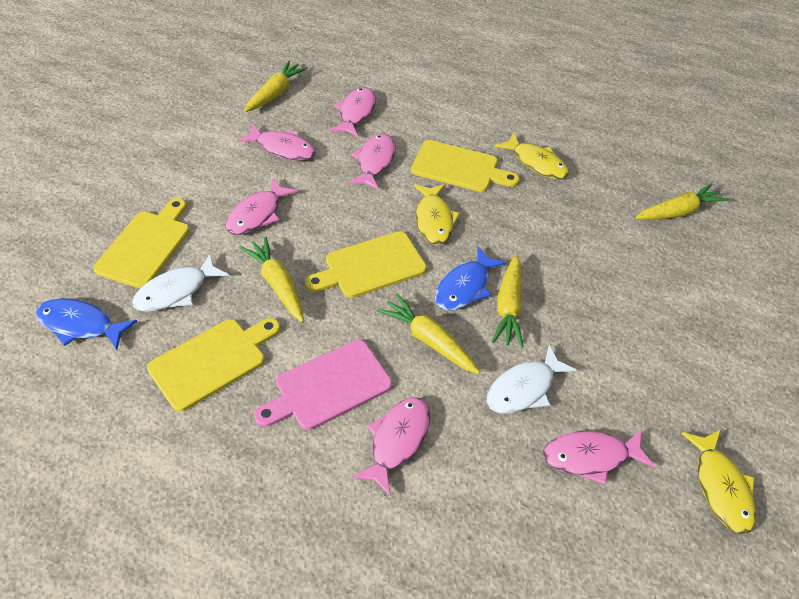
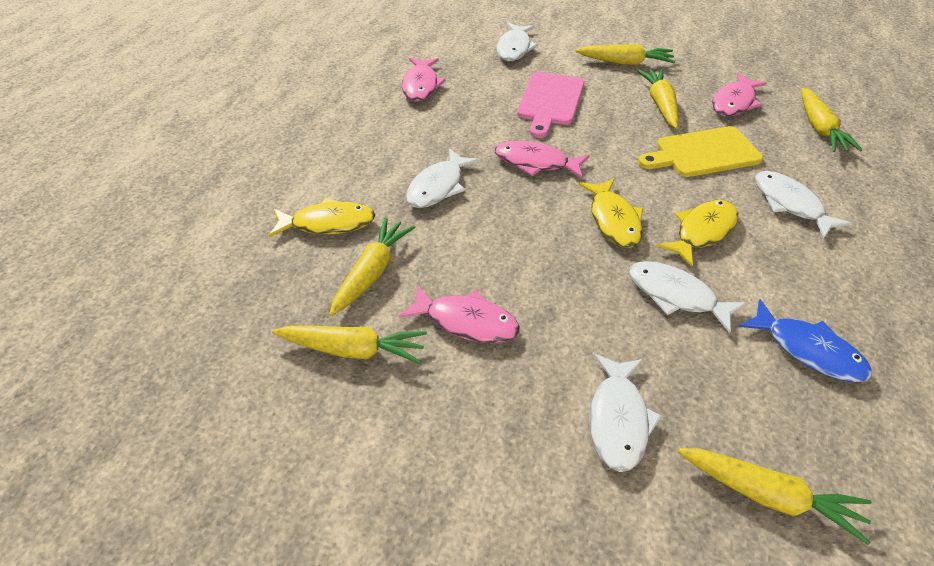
blue fish: [36,298,137,350] [435,246,507,310] = 2 -> [738,299,872,382] = 1
pink fish: [225,178,298,235] [237,124,316,161] [330,87,376,137] [348,134,396,190] [352,397,430,496] [543,430,655,485] = 6 -> [399,284,520,343] [402,58,446,102] [495,141,589,179] [712,73,767,116] = 4
white fish: [132,253,229,312] [487,345,577,414] = 2 -> [406,148,480,208] [496,23,538,61] [589,353,661,472] [629,261,746,333] [755,171,852,238] = 5
yellow carrot: [239,236,304,322] [244,61,308,112] [377,293,480,374] [492,254,524,348] [635,183,728,220] = 5 -> [272,326,427,364] [329,217,415,316] [575,44,675,65] [637,69,679,129] [678,448,872,545] [802,87,863,152] = 6
yellow cutting board: [93,198,190,288] [147,318,280,412] [305,231,427,298] [411,140,519,192] = 4 -> [638,126,763,177] = 1

